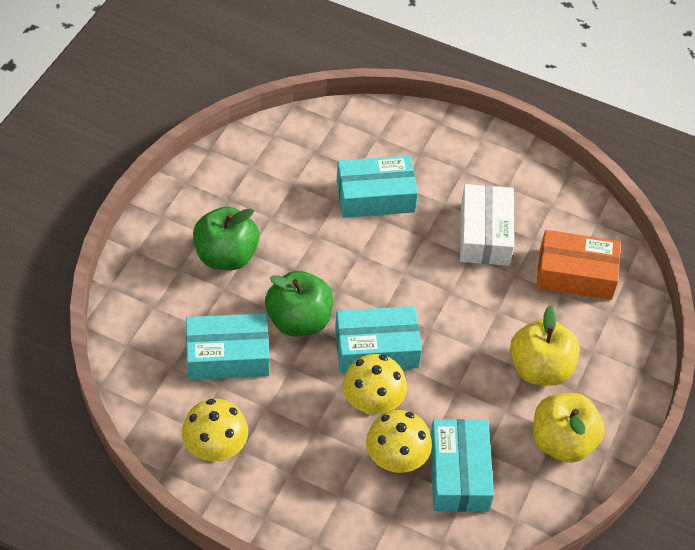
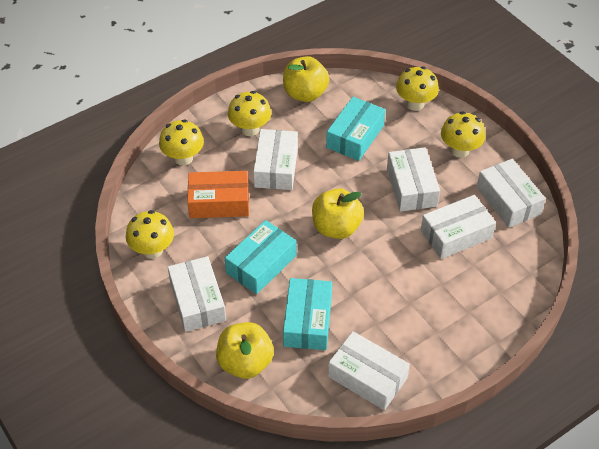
green apple: [193,206,259,270] [265,271,333,336] = 2 -> none = 0
turquoise box: [186,313,270,380] [335,306,422,373] [337,155,418,218] [430,419,494,512] = 4 -> [225,220,297,294] [283,278,332,350] [326,97,385,161] = 3
white box: [460,184,514,266] = 1 -> [168,256,226,332] [253,129,298,190] [328,331,410,410] [387,147,440,212] [421,195,496,259] [477,159,546,228] = 6
yellow apple: [510,305,580,386] [533,393,605,463] = 2 -> [216,322,274,379] [283,56,329,102] [312,188,364,239] = 3
yellow mushroom: [182,399,248,462] [343,354,407,416] [366,410,432,473] = 3 -> [126,210,174,259] [159,119,204,166] [228,91,271,136] [396,66,439,111] [441,111,485,158] = 5

